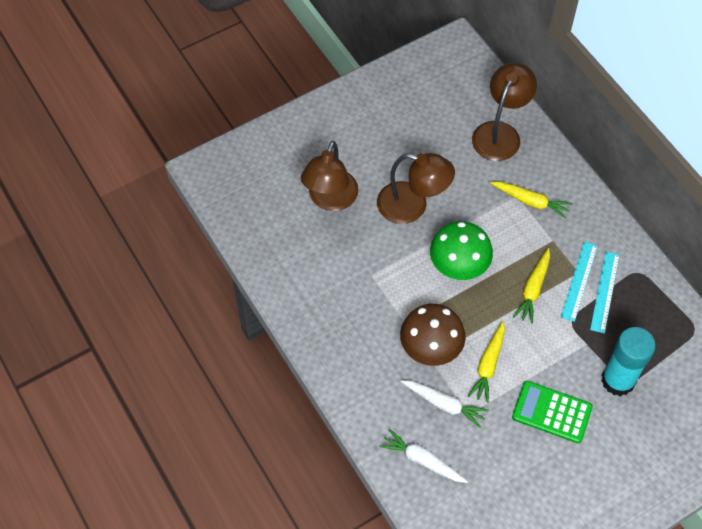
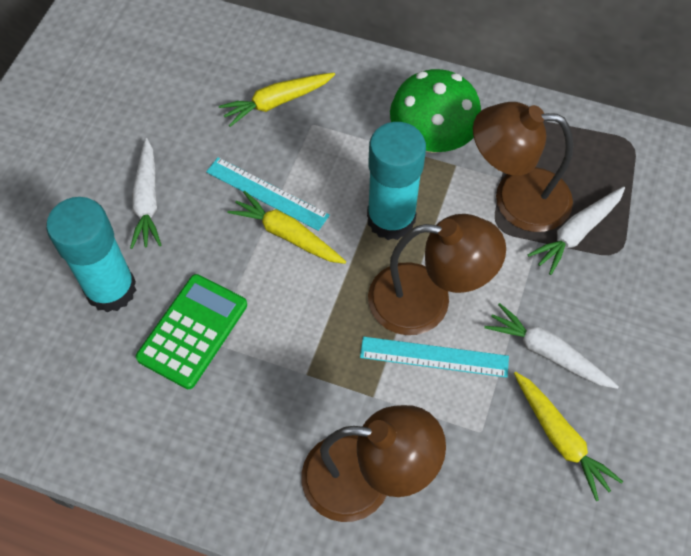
brown mushroom: [400,304,465,366] = 1 -> none = 0
turquoise glue stick: [601,327,656,396] = 1 -> [46,197,136,313] [367,122,426,240] = 2
white carrot: [379,429,468,483] [401,380,489,428] = 2 -> [130,138,161,249] [484,303,619,389] [528,186,625,275] = 3

